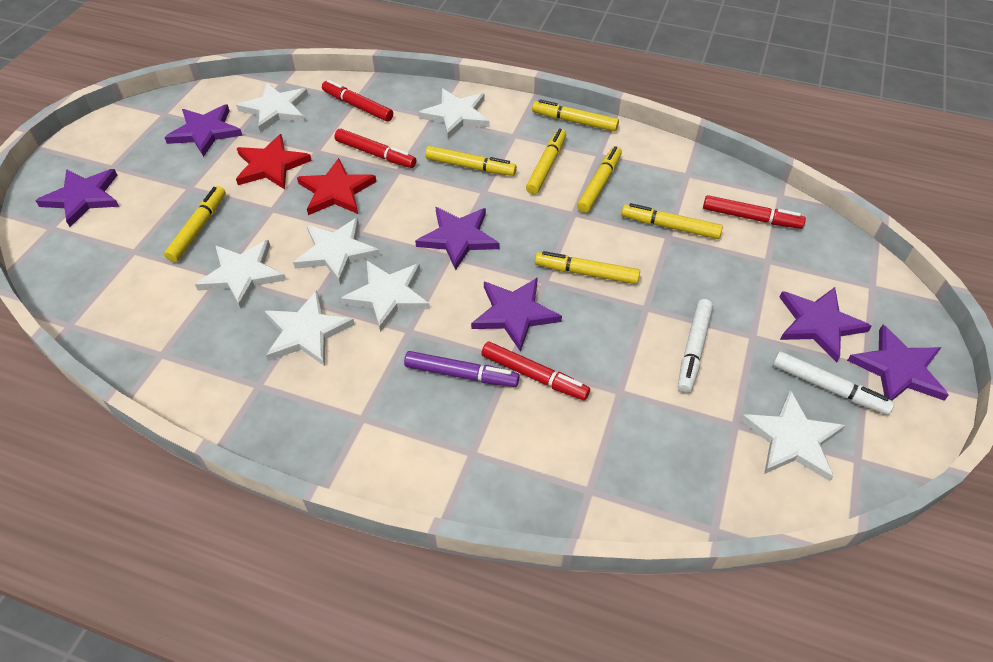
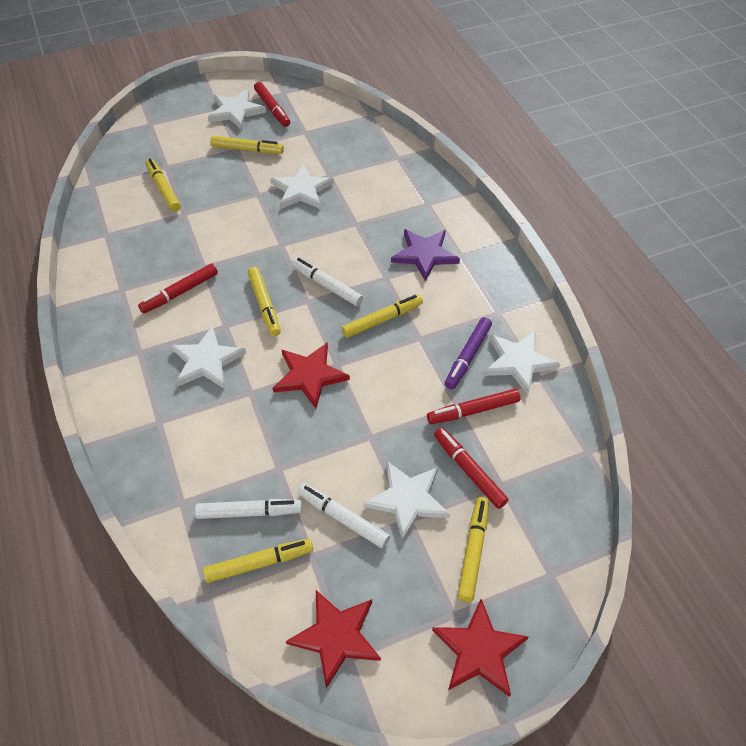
purple star: [36,169,119,227] [164,104,243,157] [415,207,499,270] [471,277,562,352] [779,287,872,363] [847,325,949,401] = 6 -> [391,229,460,282] = 1
red star: [236,134,312,189] [297,158,376,215] = 2 -> [273,342,350,409] [286,590,381,688] [432,599,528,697] = 3
white marker: [678,299,713,393] [773,351,894,415] = 2 -> [195,499,302,519] [292,258,363,306] [297,483,390,548] = 3
white star: [195,240,286,309] [236,83,308,133] [265,290,355,366] [293,218,380,285] [341,261,430,332] [418,88,490,139] [741,390,846,481] = 7 -> [170,325,246,389] [208,89,266,130] [270,164,334,209] [364,461,450,542] [484,331,560,395] = 5
yellow marker: [164,186,226,262] [425,146,517,176] [526,128,566,194] [532,99,619,131] [535,251,640,284] [577,146,622,213] [621,203,723,239] = 7 -> [145,159,181,212] [203,538,313,583] [210,136,284,154] [248,267,281,336] [342,294,423,338] [457,497,489,602] = 6

